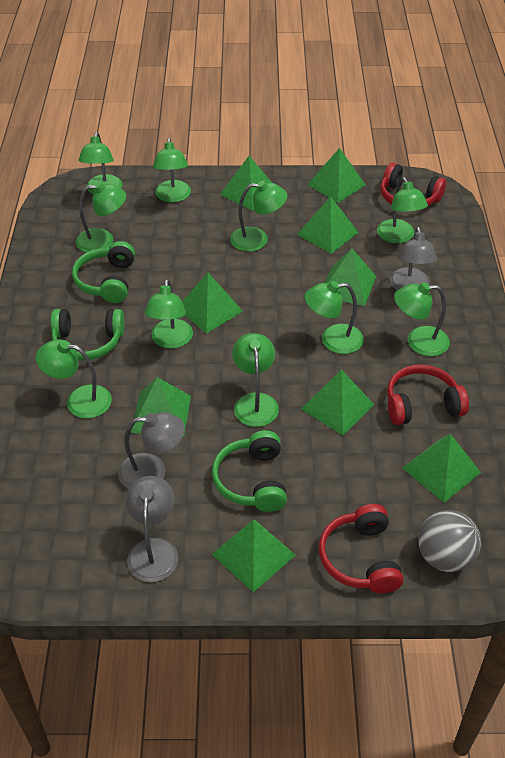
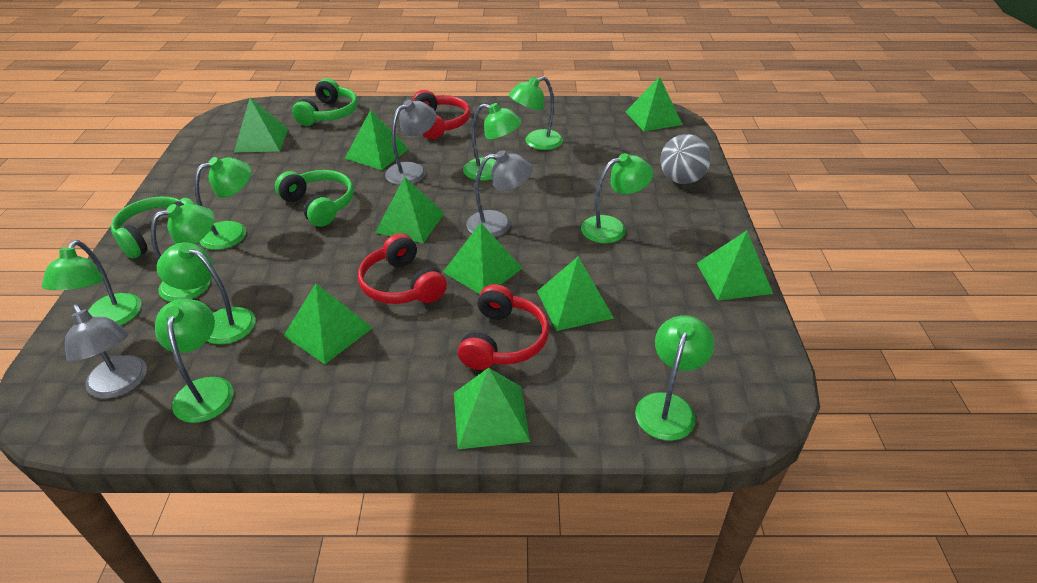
green lamp: [36,339,112,418] [76,182,126,253] [78,132,122,194] [145,279,193,349] [153,138,191,202] [230,181,287,252] [232,333,279,427] [304,281,364,354] [377,177,428,243] [394,282,450,356] = 10 -> [42,240,141,326] [151,204,215,302] [155,299,234,423] [157,242,256,345] [194,157,252,250] [463,103,522,181] [509,76,563,150] [581,153,653,243] [635,315,714,441] = 9

